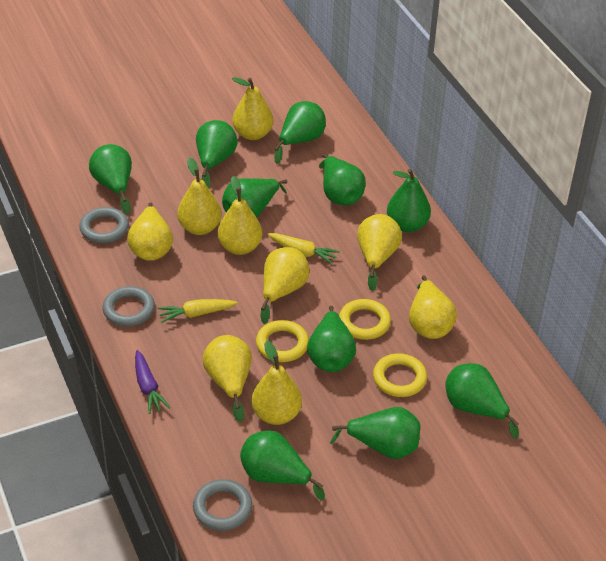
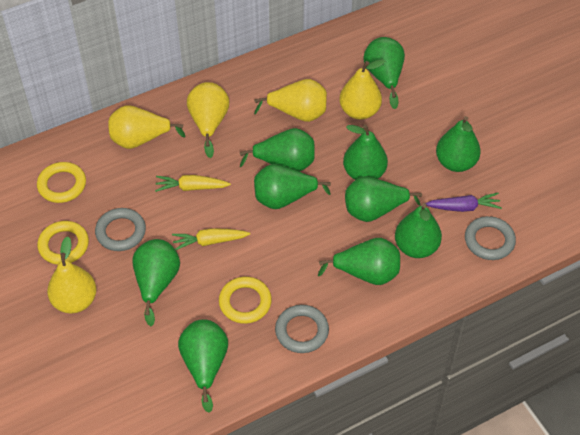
yellow pear: [127,203,173,261] [177,158,222,235] [202,335,252,422] [218,176,262,255] [232,77,273,140] [251,340,302,425] [260,247,309,324] [357,214,402,291] [409,275,457,339] = 9 -> [47,236,96,313] [108,105,185,149] [187,82,229,158] [254,79,327,122] [339,59,385,120] = 5

